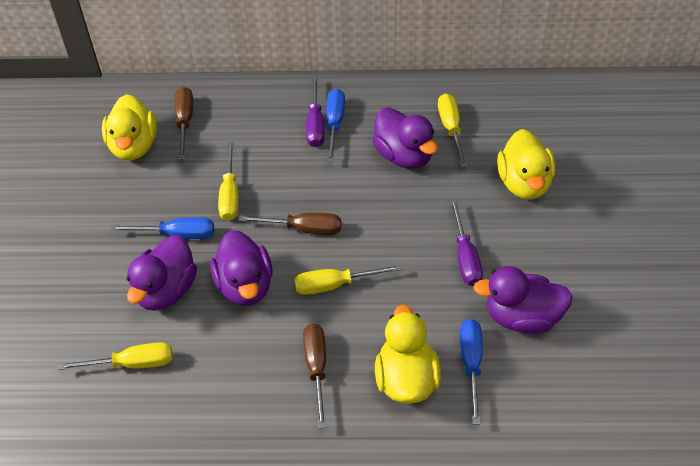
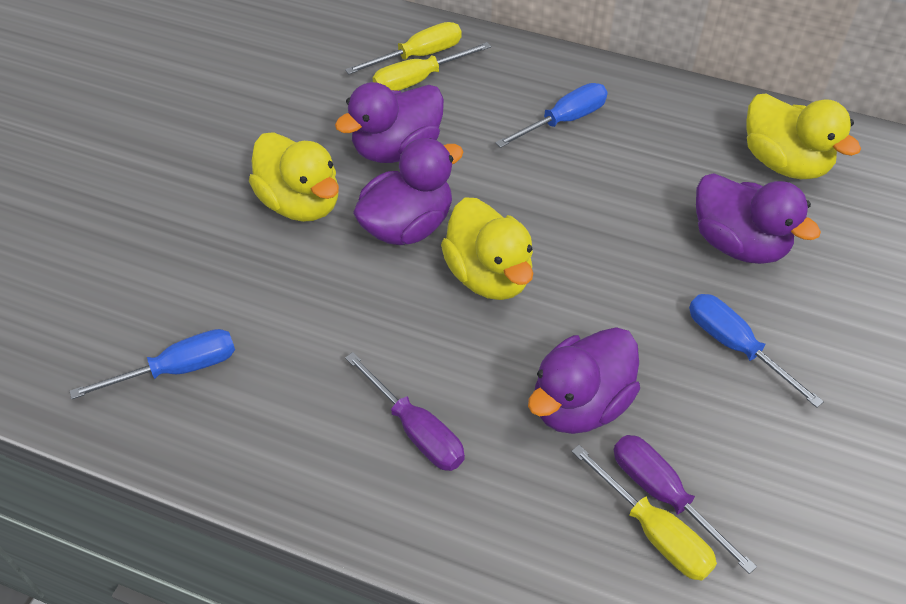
brown screwdriver: [175,87,193,159] [239,213,341,235] [303,323,326,429] = 3 -> none = 0
yellow screwdriver: [58,342,173,370] [218,142,239,221] [294,264,402,295] [438,93,467,167] = 4 -> [345,22,462,74] [373,42,491,91] [571,445,717,581] = 3

